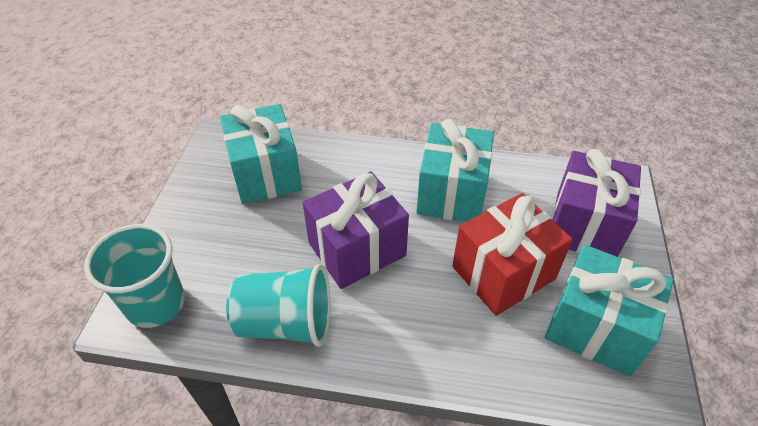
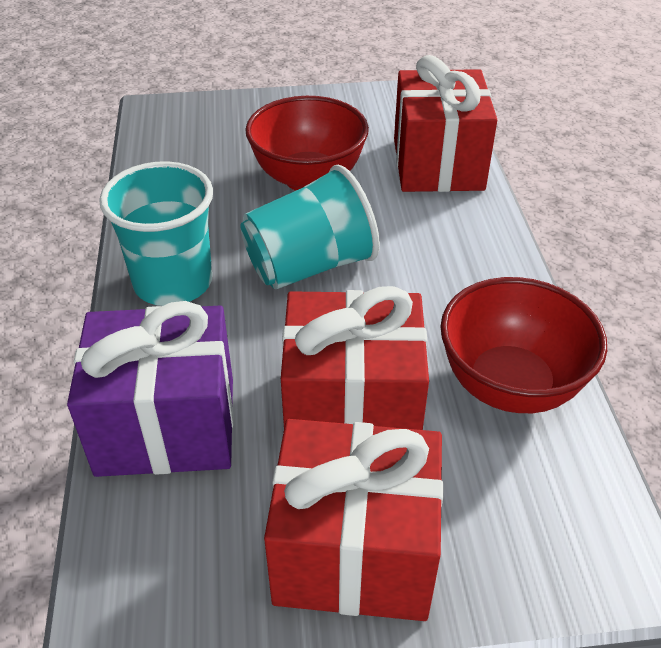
purple gift: [303,171,409,289] [552,149,641,257] = 2 -> [67,301,234,477] = 1
red bowl: none = 0 -> [245,96,369,191] [441,277,607,413] = 2
red gift: [452,193,573,316] = 1 -> [264,419,444,621] [281,286,429,430] [394,55,497,192] = 3
turquoise gift: [220,104,302,204] [416,119,494,222] [545,244,674,377] = 3 -> none = 0

